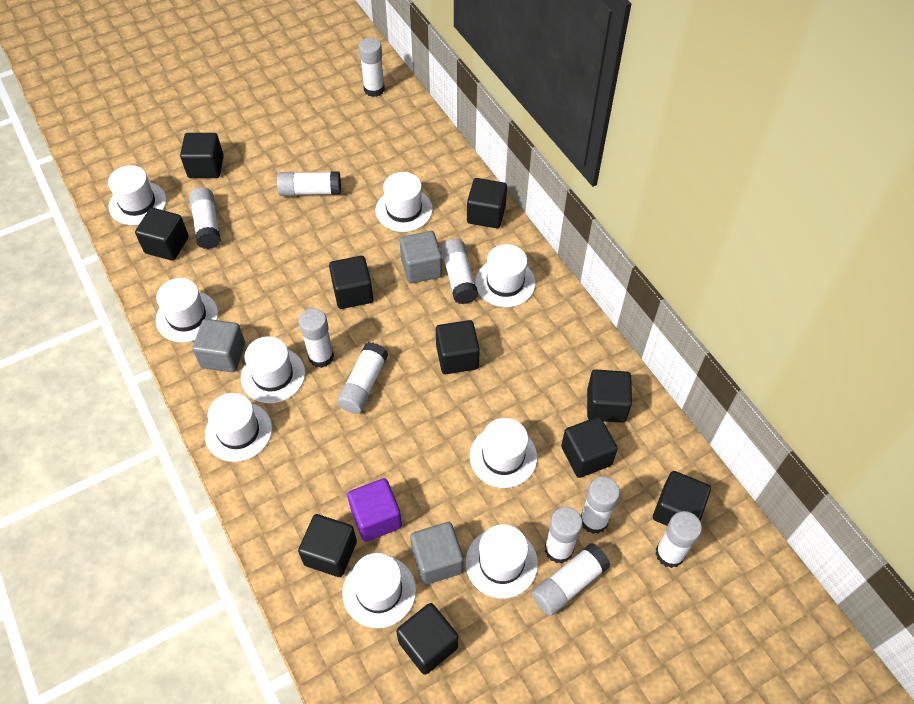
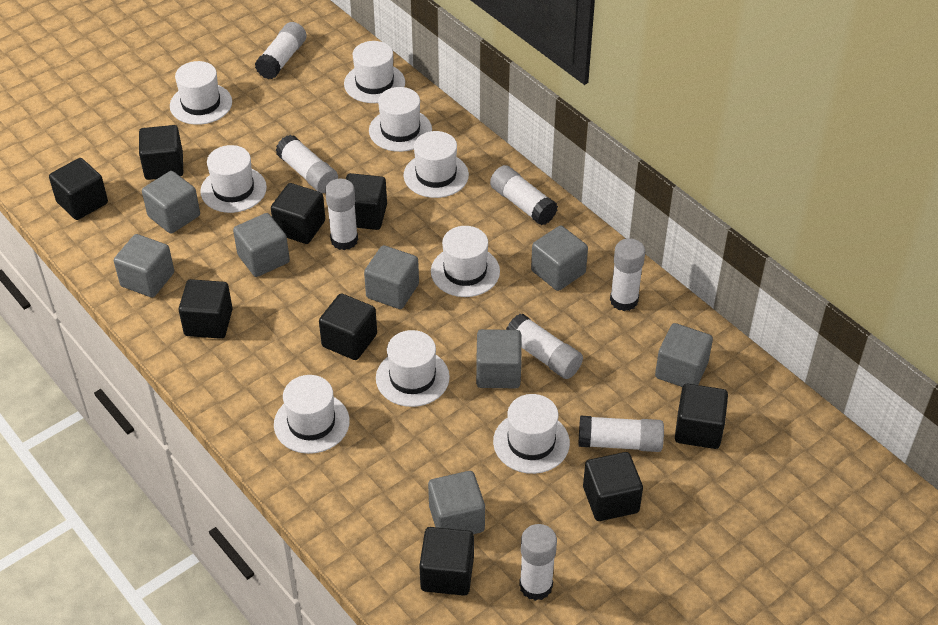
black cube: [135,208,189,261] [180,133,224,178] [298,514,357,577] [329,256,373,309] [396,603,458,675] [436,320,480,374] [467,178,507,228] [561,417,618,478] [587,369,632,423] [653,471,711,526] = 10 -> [49,158,108,220] [139,125,183,180] [179,279,233,339] [271,183,325,244] [319,293,377,360] [346,173,387,230] [419,527,474,596] [583,452,643,521] [675,384,728,449] = 9
grey cube: [192,319,245,372] [400,231,442,284] [410,522,463,585] = 3 -> [114,234,174,298] [142,171,200,234] [233,213,290,277] [364,245,419,309] [428,471,485,534] [476,329,522,388] [531,226,588,291] [655,323,713,387] = 8
purple cube: [347,478,402,542] = 1 -> none = 0
white glue stick: [189,187,221,249] [277,171,341,196] [299,308,334,368] [337,342,388,414] [359,37,385,97] [441,239,478,304] [532,543,610,616] [545,507,583,563] [581,477,620,534] [655,511,702,568] = 10 -> [255,22,307,79] [276,135,338,193] [325,179,358,250] [490,165,558,225] [506,314,583,379] [519,524,557,601] [579,416,664,452] [610,238,645,311] = 8

